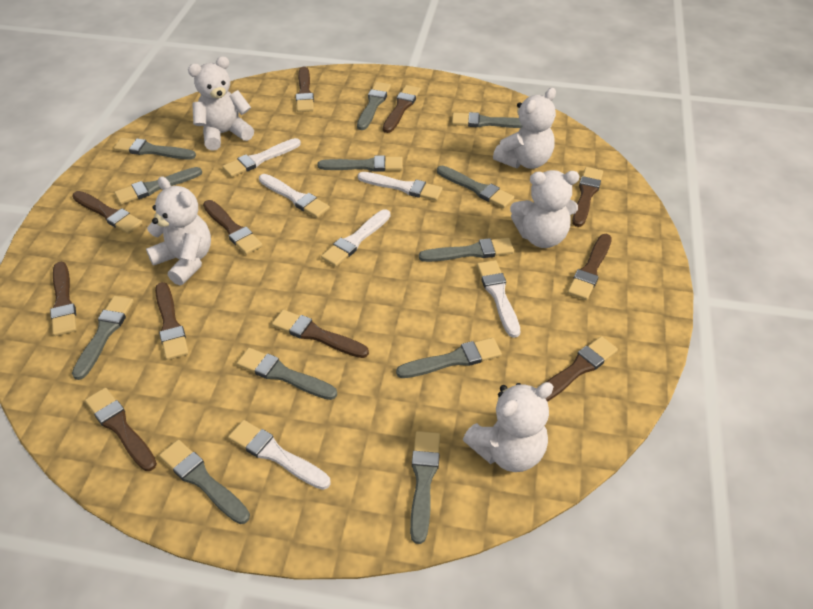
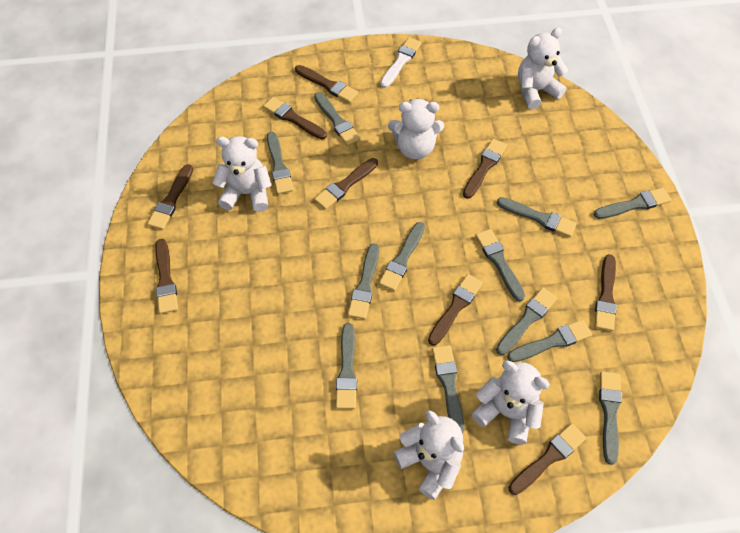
brown brush: [50,262,77,336] [72,191,143,234] [85,388,157,471] [155,282,189,360] [203,200,263,255] [272,309,369,358] [296,67,314,112] [383,85,421,133] [545,336,618,402] [567,234,612,300] [572,167,603,227] = 11 -> [147,164,193,230] [156,239,178,314] [263,97,327,139] [295,65,358,103] [314,158,378,210] [428,274,483,346] [463,139,507,199] [508,423,586,495] [595,254,617,331] = 9
white brush: [222,138,301,177] [228,420,331,490] [259,174,330,218] [321,209,390,267] [358,172,443,201] [477,260,520,338] = 6 -> [380,37,422,88] = 1

